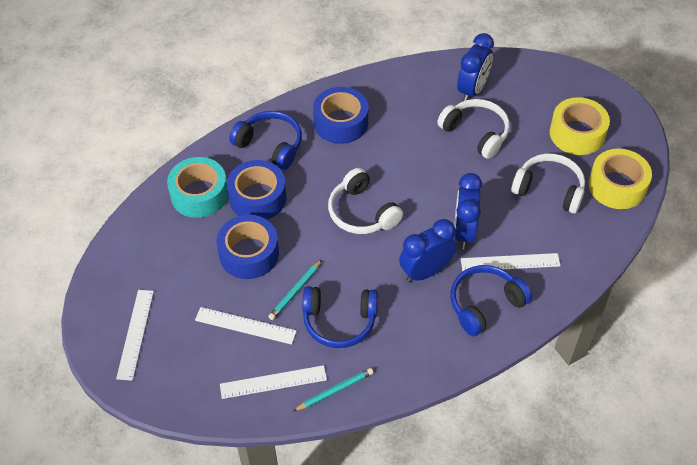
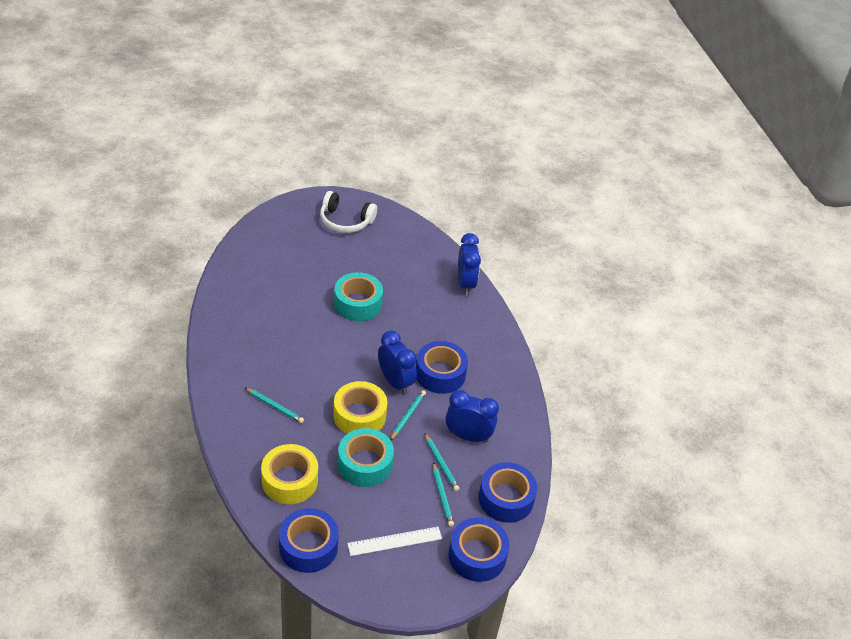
blue headphones: [229,111,302,170] [302,286,378,348] [451,265,532,337] = 3 -> none = 0
blue tape: [216,215,279,279] [227,160,287,220] [313,87,368,144] = 3 -> [279,508,339,573] [416,341,468,394] [449,518,510,582] [479,462,537,523] = 4
turquoise pencil: [268,260,322,320] [293,368,374,411] = 2 -> [245,388,304,423] [390,390,426,440] [425,433,459,491] [433,462,454,527] = 4
turquoise tape: [167,157,228,218] = 1 -> [334,272,383,321] [338,428,394,487] = 2
white headphones: [328,168,403,234] [437,99,510,159] [511,154,585,214] = 3 -> [320,191,377,233] = 1
white ruler: [116,290,154,381] [195,307,297,345] [220,365,327,399] [461,253,560,271] = 4 -> [347,527,442,556] = 1

